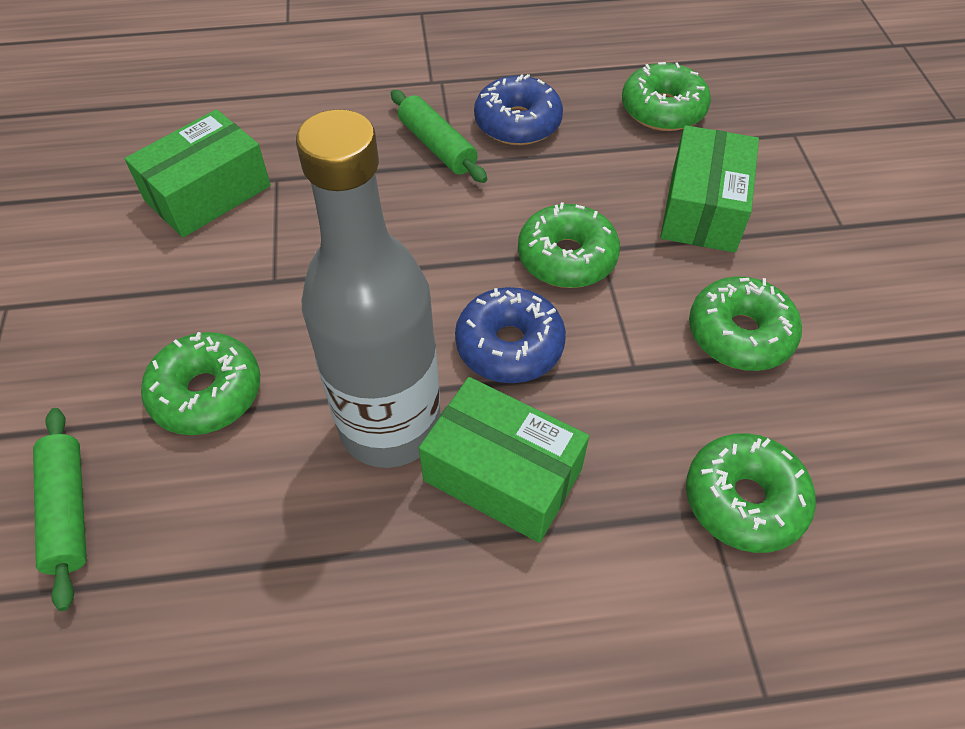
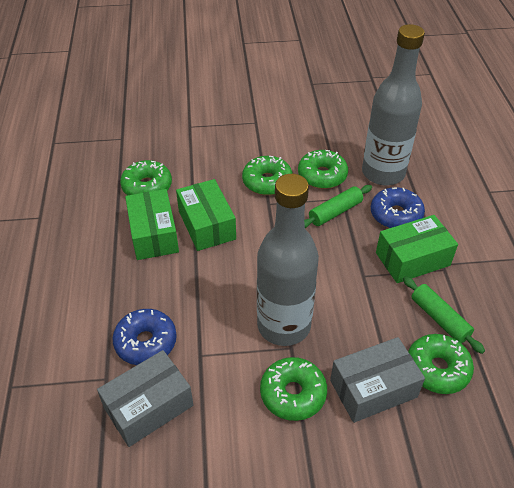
grey bottle: [296,109,440,468] = 1 -> [257,174,319,346] [362,24,425,186] = 2
grey box: none = 0 -> [97,350,193,447] [330,337,425,423] = 2

